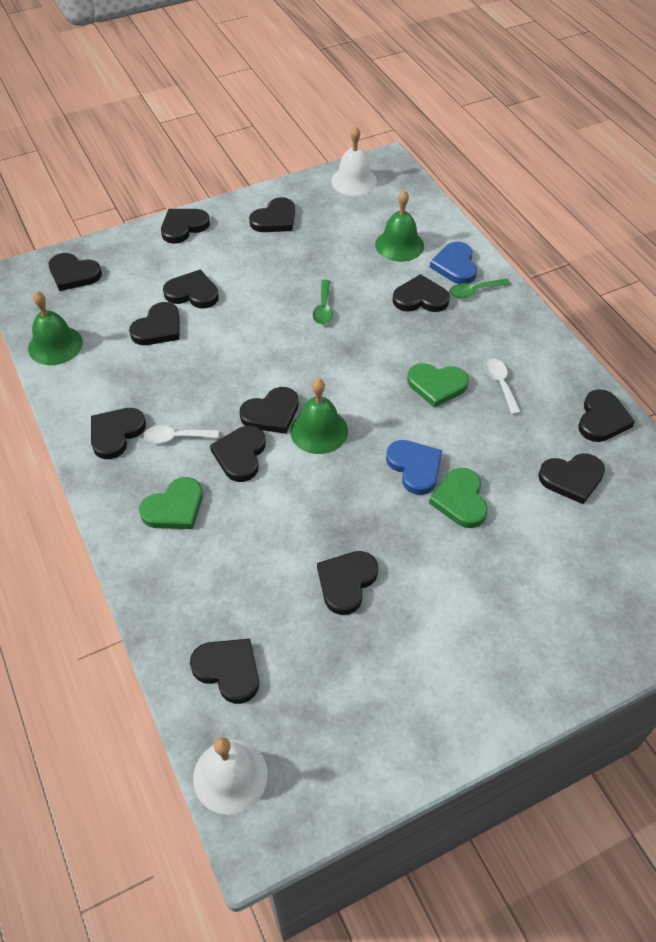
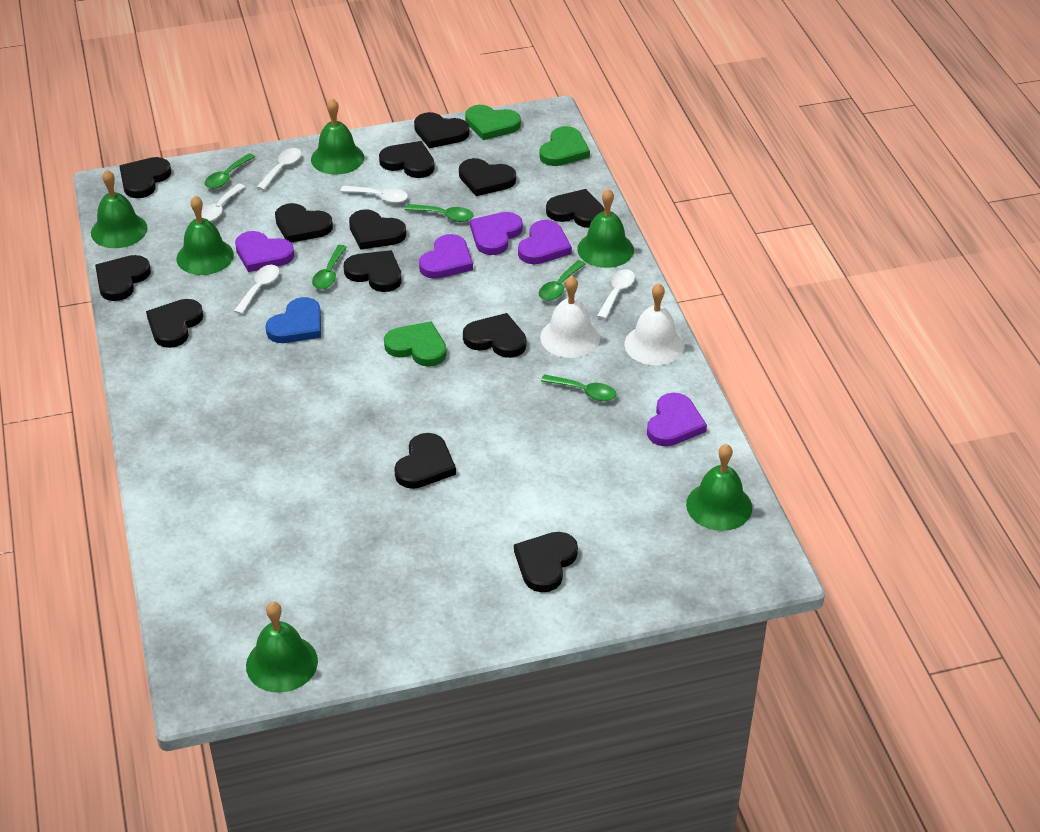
blue heart: [386,440,442,495] [430,242,477,284] = 2 -> [266,297,321,343] = 1
green bell: [28,291,83,365] [290,379,348,454] [375,190,424,262] = 3 -> [91,170,148,248] [177,195,234,275] [246,602,318,693] [311,98,364,175] [577,188,634,268] [686,444,752,531] = 6
green spoon: [313,280,333,324] [449,279,510,298] = 2 -> [205,153,255,189] [312,245,347,289] [405,204,473,222] [539,260,585,301] [541,374,616,401] = 5
purple heart: none = 0 -> [235,231,294,272] [419,234,473,279] [470,212,523,255] [518,220,572,264] [647,393,707,446] = 5
white spoon: [144,425,219,443] [485,359,521,415] = 2 -> [201,184,245,221] [234,265,279,314] [257,148,301,190] [340,186,408,203] [597,269,635,319] = 5

